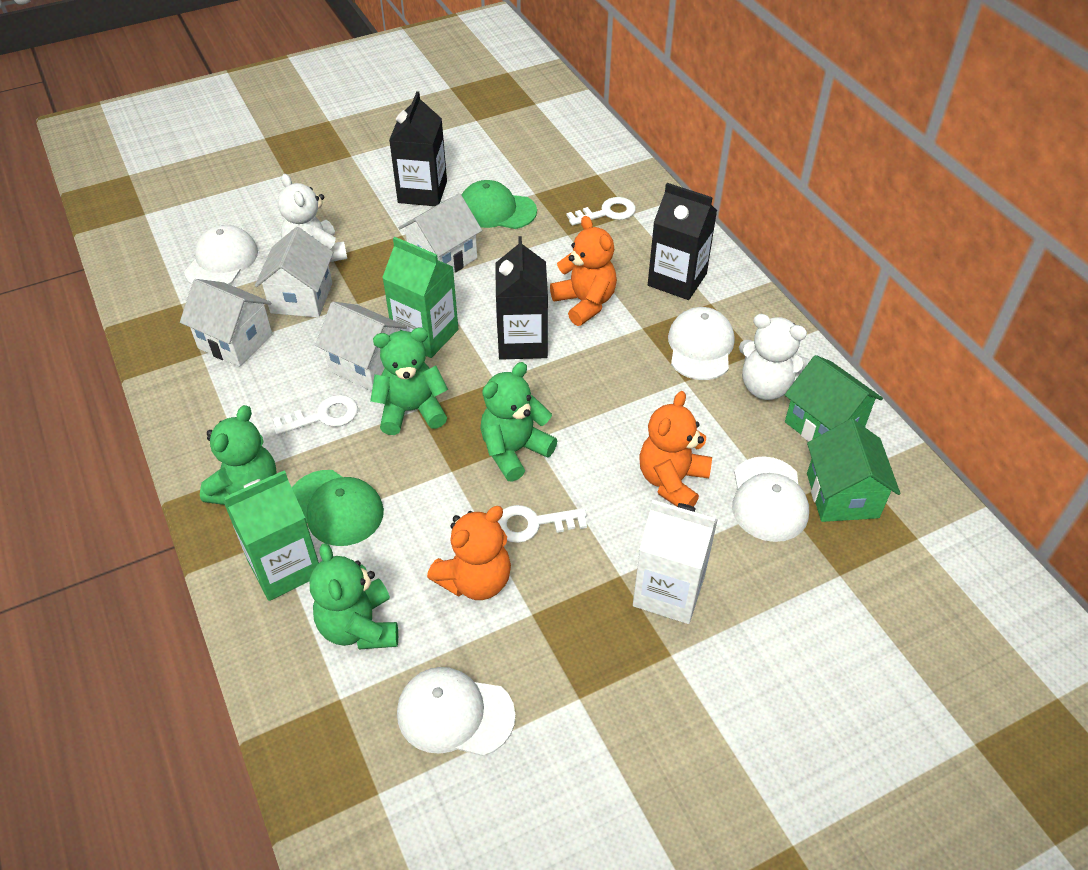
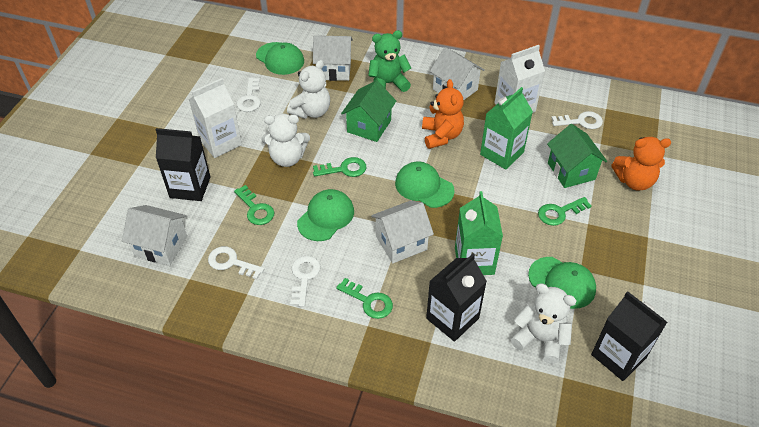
green cap: [292,470,384,546] [462,180,537,229] = 2 -> [256,42,304,75] [297,189,354,241] [395,161,455,208] [528,257,596,309] = 4
green key: none = 0 -> [234,185,274,225] [313,157,366,177] [336,278,393,319] [538,197,592,226] = 4
green teddy bear: [200,405,277,505] [309,543,398,649] [370,328,448,435] [480,362,557,482] = 4 -> [368,30,411,92] = 1
orange teddy bear: [427,506,511,600] [550,216,617,326] [639,391,712,507] = 3 -> [422,79,464,149] [611,137,671,191] = 2
white cap: [184,225,258,285] [397,667,515,756] [668,307,735,380] [732,456,809,542] = 4 -> none = 0
white carton: [633,500,718,624] = 1 -> [189,78,242,158] [495,45,545,113] = 2
white key: [273,395,358,435] [498,505,587,543] [566,197,636,226] = 3 -> [208,246,264,280] [236,78,261,112] [290,256,321,307] [552,111,603,129] = 4
white teddy bear: [278,174,347,262] [739,314,810,400] = 2 -> [262,114,310,167] [287,60,330,119] [511,283,577,364] = 3

